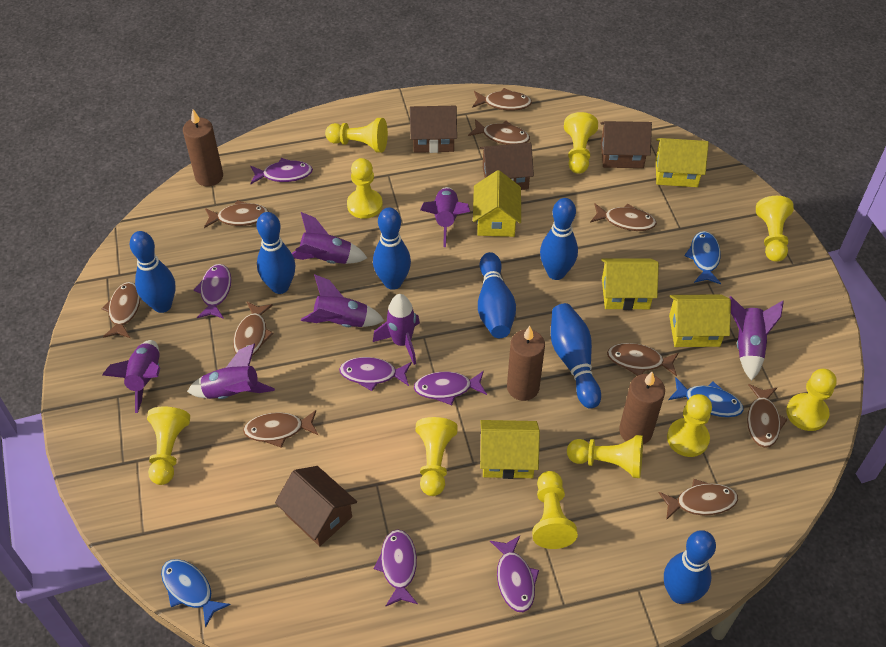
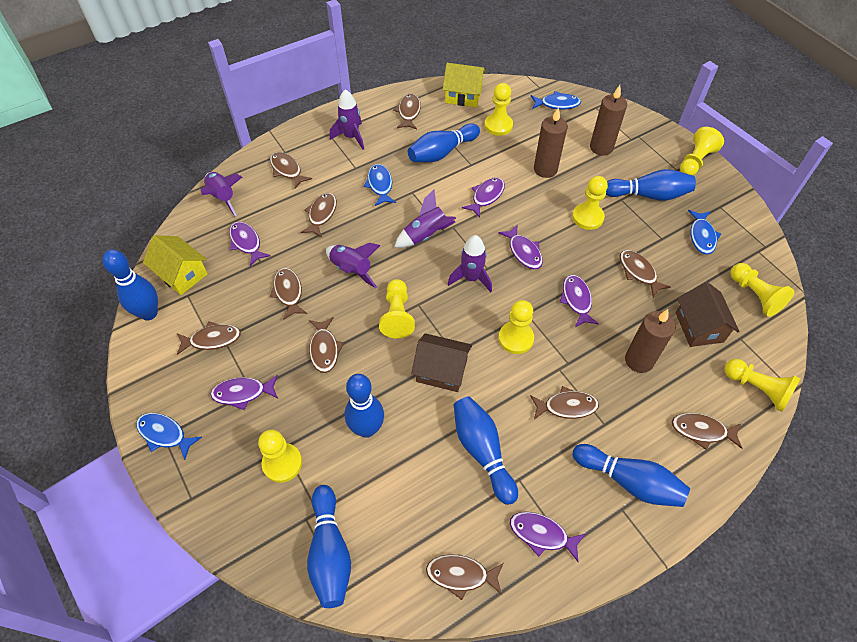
blue fish: [161,559,231,627] [668,377,744,417] [684,231,721,284] = 3 -> [136,413,202,460] [364,164,396,206] [531,91,581,110] [688,210,721,255] = 4
brown house: [275,466,357,546] [410,106,457,153] [480,143,534,190] [600,121,652,168] = 4 -> [411,333,472,392] [676,282,740,347] = 2
purple rocket: [102,340,160,413] [187,344,275,399] [292,212,367,264] [301,274,384,327] [373,294,420,365] [420,187,470,247] [729,296,784,381] = 7 -> [200,172,242,217] [326,243,381,288] [330,89,364,150] [395,189,456,248] [448,235,492,292] = 5
yellow house: [473,170,521,237] [480,420,540,479] [601,258,659,310] [656,138,709,187] [669,294,731,347] = 5 -> [143,235,208,295] [442,63,486,107] = 2
yellow pawn: [147,407,190,485] [325,118,388,153] [347,158,383,219] [415,417,458,496] [532,471,578,549] [564,112,598,174] [567,435,643,478] [667,394,712,457] [756,196,794,262] [786,369,837,431] = 10 -> [258,430,302,483] [379,279,415,338] [485,83,513,136] [499,300,534,354] [572,176,608,230] [680,127,724,175] [724,359,801,412] [730,263,795,317] = 8

